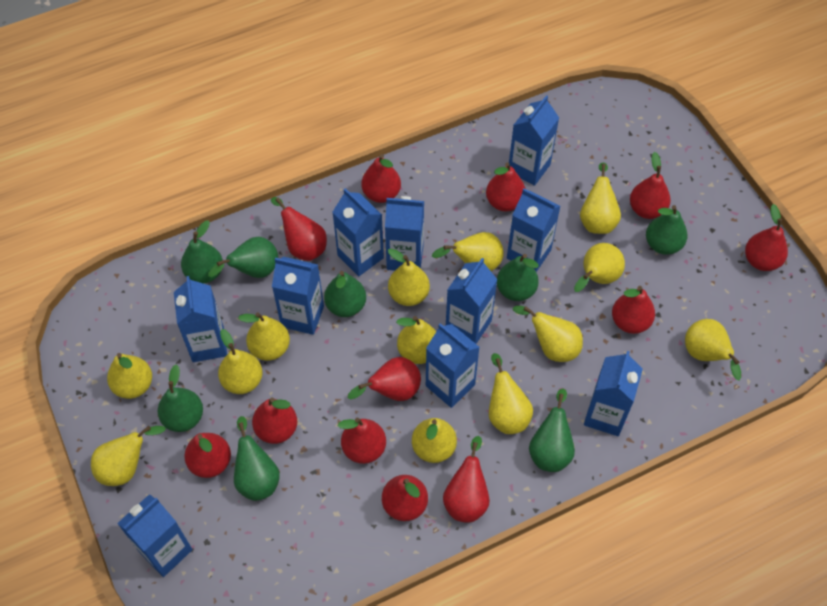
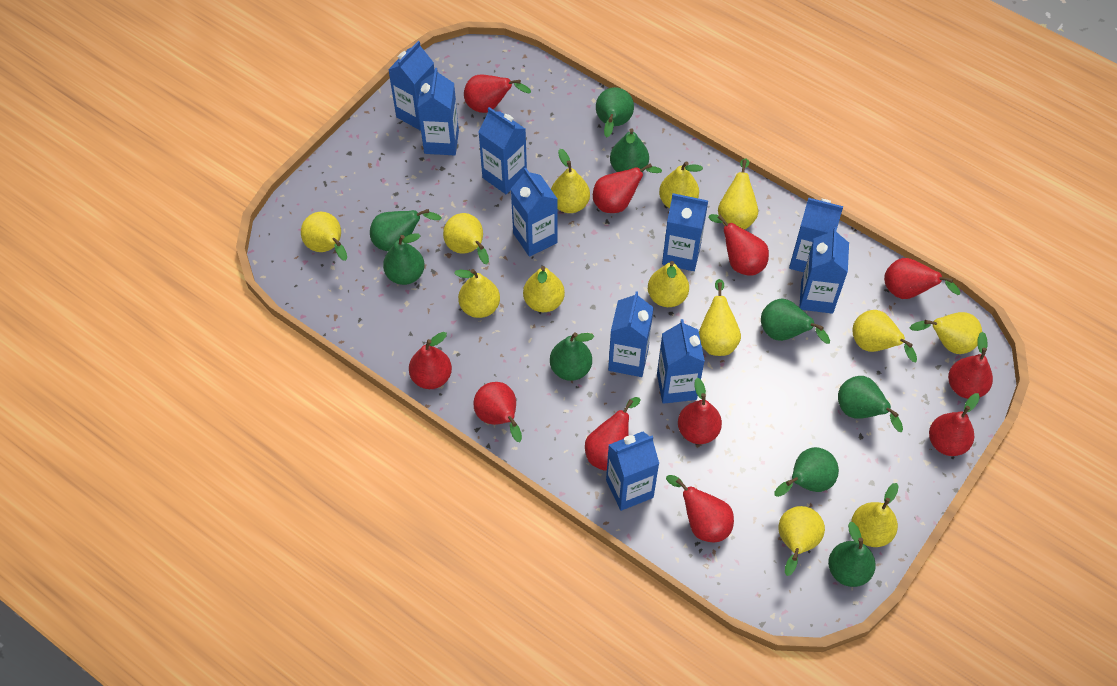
green pear: [158,364,203,432] [181,220,223,283] [208,237,278,278] [234,416,280,501] [324,271,366,317] [497,254,539,301] [529,388,575,472] [646,205,688,255] = 8 -> [370,209,442,251] [383,233,425,285] [550,332,594,381] [596,87,634,137] [610,128,649,172] [761,299,830,344] [774,447,839,497] [828,522,876,587] [838,376,903,432] = 9
red pear: [184,433,231,478] [252,397,298,444] [271,197,327,261] [338,418,386,464] [348,357,421,401] [361,154,401,203] [382,475,428,521] [443,436,490,523] [486,162,526,211] [612,286,655,334] [630,152,671,219] [745,204,788,271] = 12 -> [409,332,452,389] [464,75,531,113] [474,382,522,442] [585,397,641,471] [593,163,662,213] [666,475,734,542] [678,378,722,444] [709,214,769,276] [884,258,960,299] [929,393,980,456] [948,332,993,399] = 11

